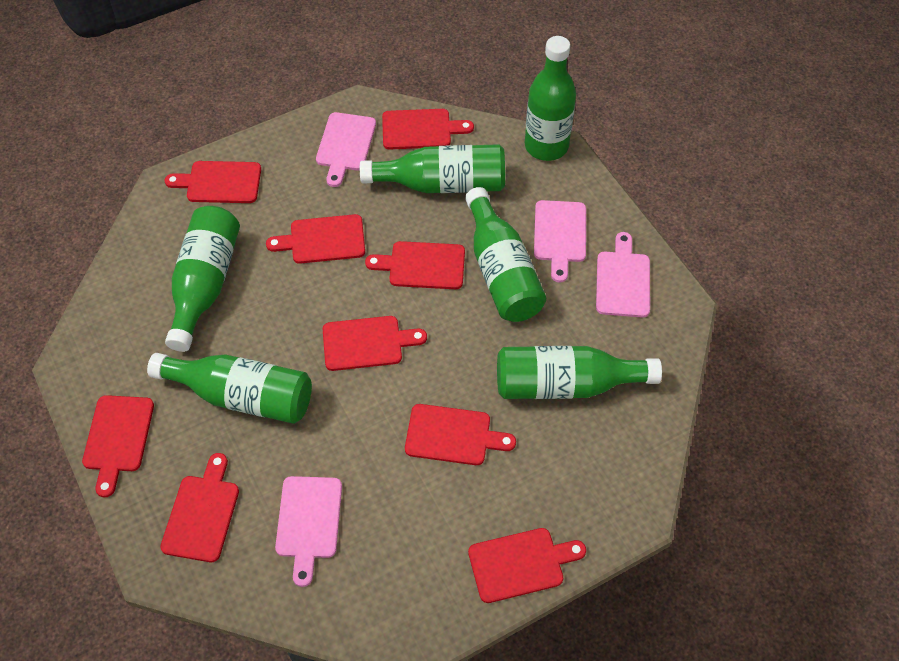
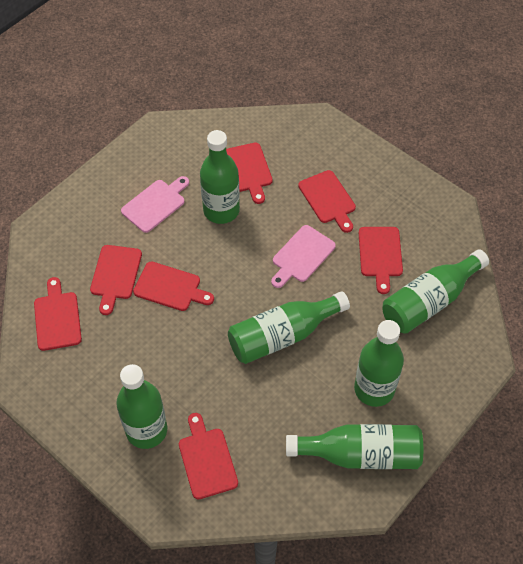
pink cutting board: [275,476,342,587] [316,112,376,187] [534,200,586,283] [596,232,650,318] = 4 -> [121,176,189,233] [271,225,336,288] = 2
red cutting board: [82,395,154,498] [160,453,239,562] [165,161,261,203] [266,214,365,264] [323,316,427,371] [365,241,465,289] [382,109,474,149] [405,404,516,465] [468,528,586,603] = 9 -> [34,277,82,351] [90,245,142,315] [133,261,214,311] [179,413,238,499] [226,143,273,204] [298,170,356,233] [359,227,403,294] = 7

